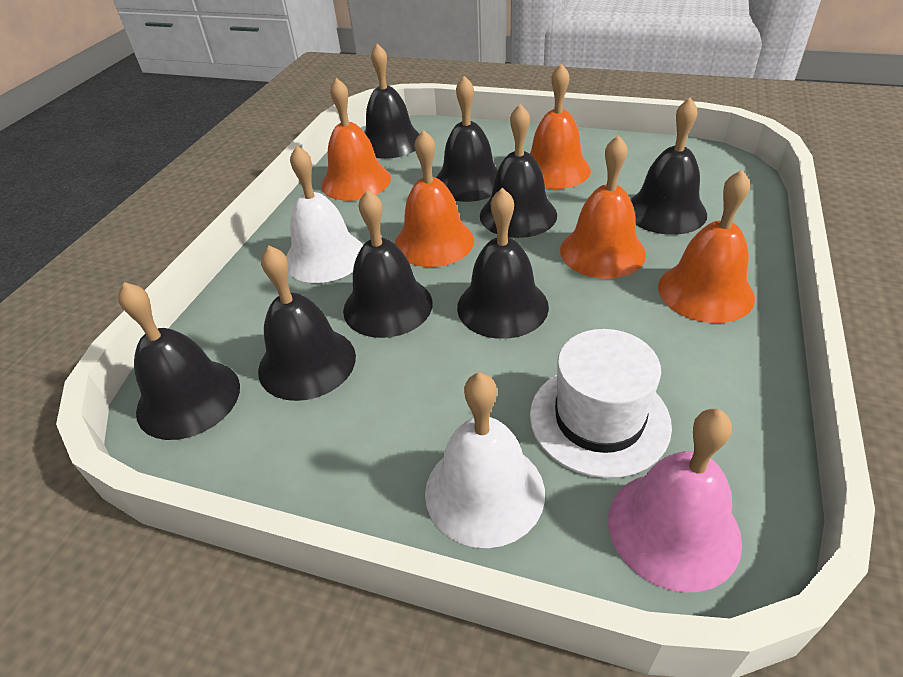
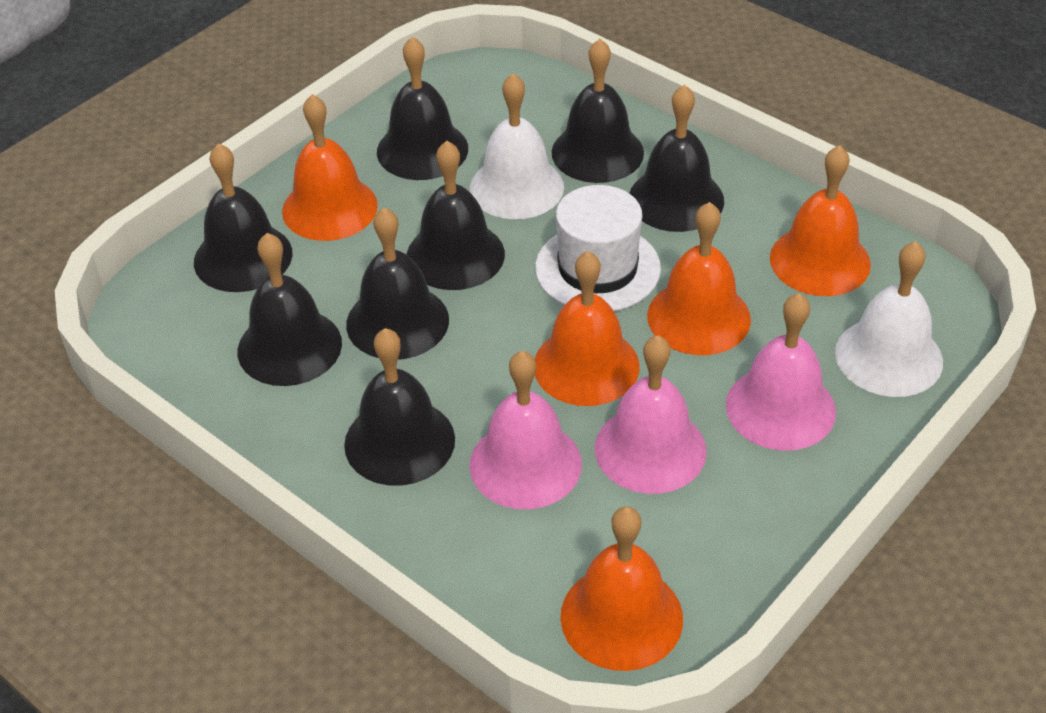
pink bell: [608,409,742,592] = 1 -> [469,351,582,509] [595,335,707,494] [726,293,836,451] = 3

